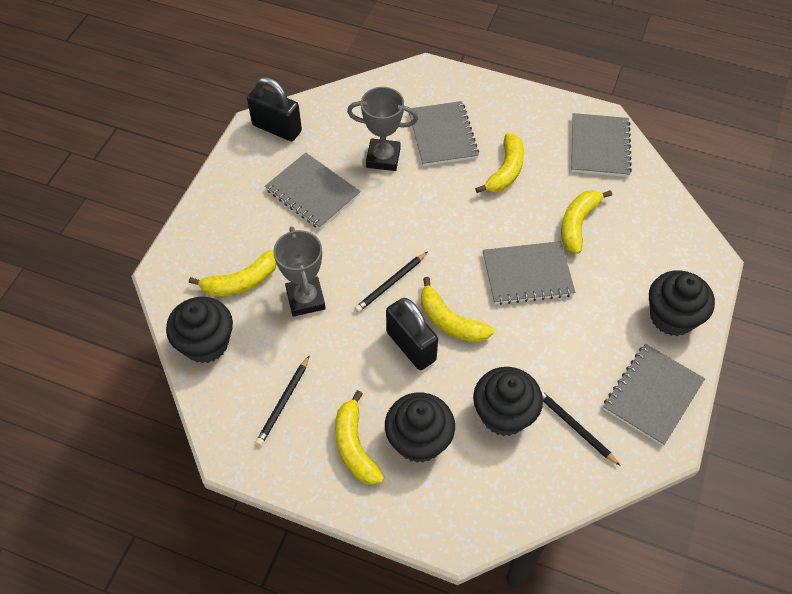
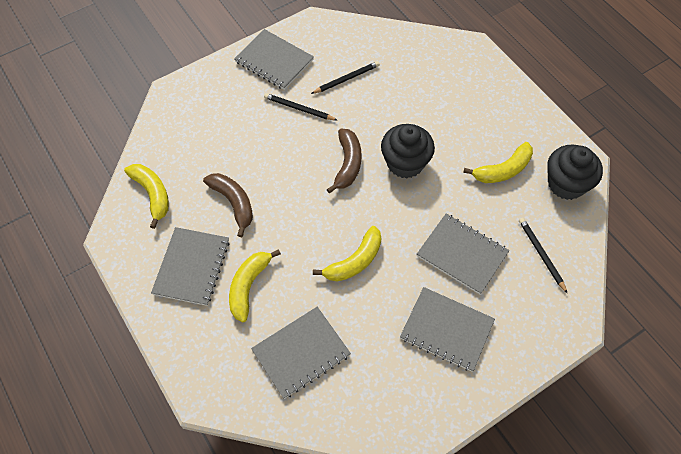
black cupcake: [166,297,233,363] [385,393,455,463] [473,367,543,436] [649,270,715,336] = 4 -> [381,124,435,178] [547,145,603,200] = 2
black padlock: [247,77,302,141] [386,298,438,370] = 2 -> none = 0
brown banana: none = 0 -> [203,173,253,237] [326,129,361,193] = 2
grey trophy: [273,227,326,317] [347,87,418,171] = 2 -> none = 0
yellow banana: [189,250,277,296] [335,390,384,485] [421,277,494,342] [475,133,524,193] [561,190,612,254] = 5 -> [124,164,169,229] [229,249,281,322] [313,226,382,282] [463,142,533,183] = 4

